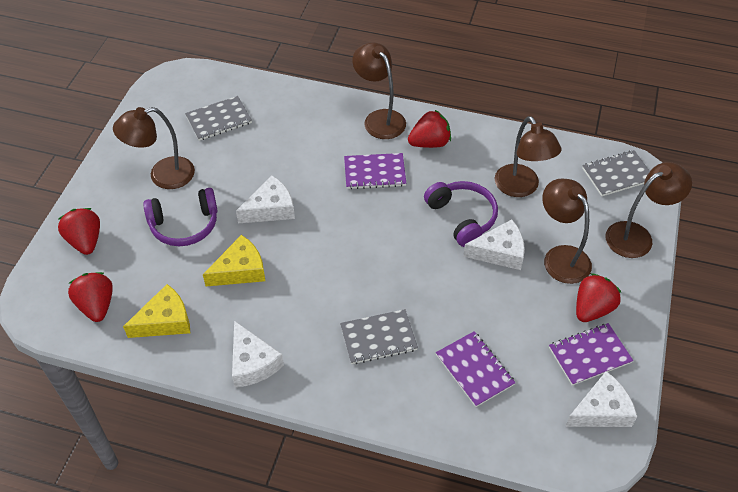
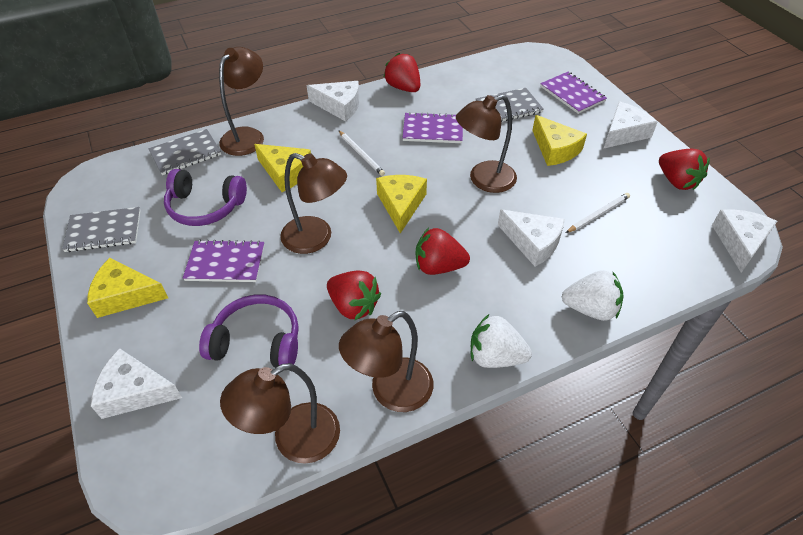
white cheese: [232,321,284,387] [236,175,295,223] [463,219,525,270] [565,371,637,427] = 4 -> [91,348,182,419] [307,81,360,122] [498,209,565,267] [603,101,658,149] [712,209,777,273] = 5
white pencil: none = 0 -> [338,130,385,176] [566,193,630,233] = 2
white strawberry: none = 0 -> [471,314,532,368] [562,270,624,321] = 2
yellow cheese: [123,284,190,338] [203,235,265,286] = 2 -> [87,258,168,318] [254,144,311,192] [376,175,427,234] [532,115,587,166] = 4

